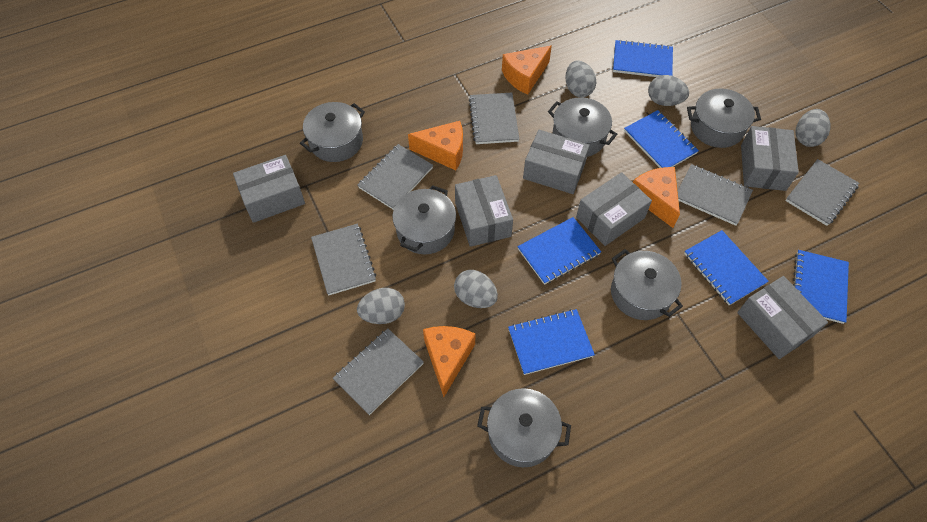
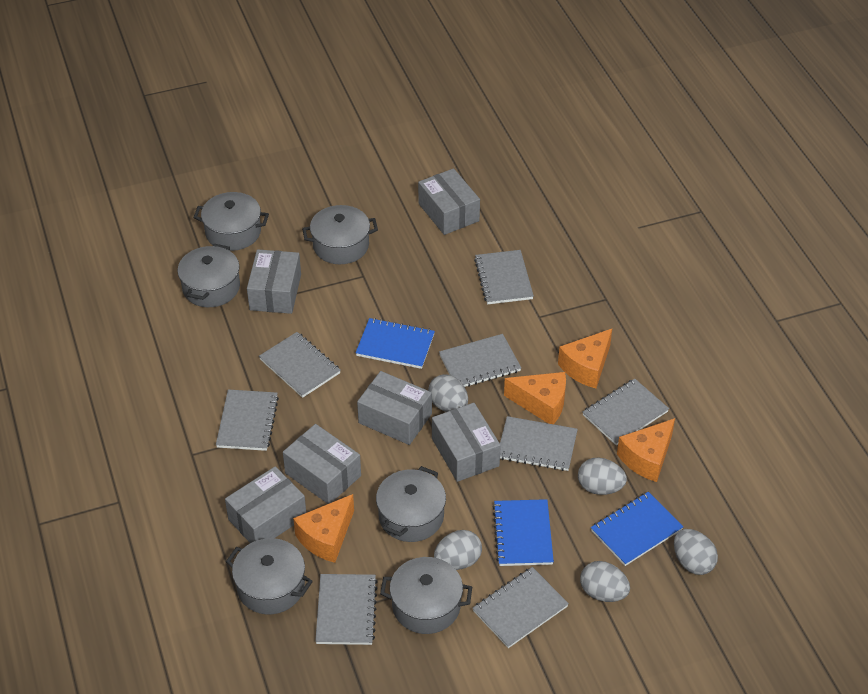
blue notebook: [508,309,595,375] [517,217,601,285] [613,40,673,77] [624,110,699,168] [684,230,769,305] [793,250,849,324] = 6 -> [355,318,435,369] [493,499,554,566] [591,492,683,566] = 3
grey notebook: [311,224,376,296] [333,328,424,415] [358,144,433,210] [469,92,519,144] [678,164,753,226] [786,159,859,226] = 6 -> [216,389,279,451] [259,332,341,398] [315,574,378,645] [439,334,521,387] [473,567,569,648] [474,250,534,304] [500,416,578,471] [583,379,669,445] = 8

